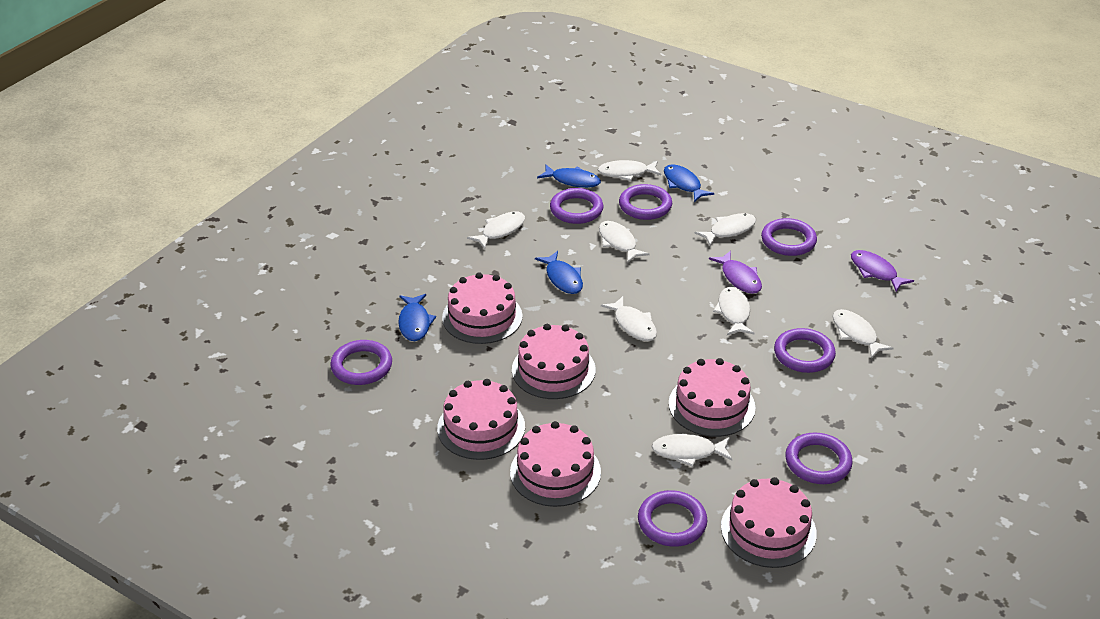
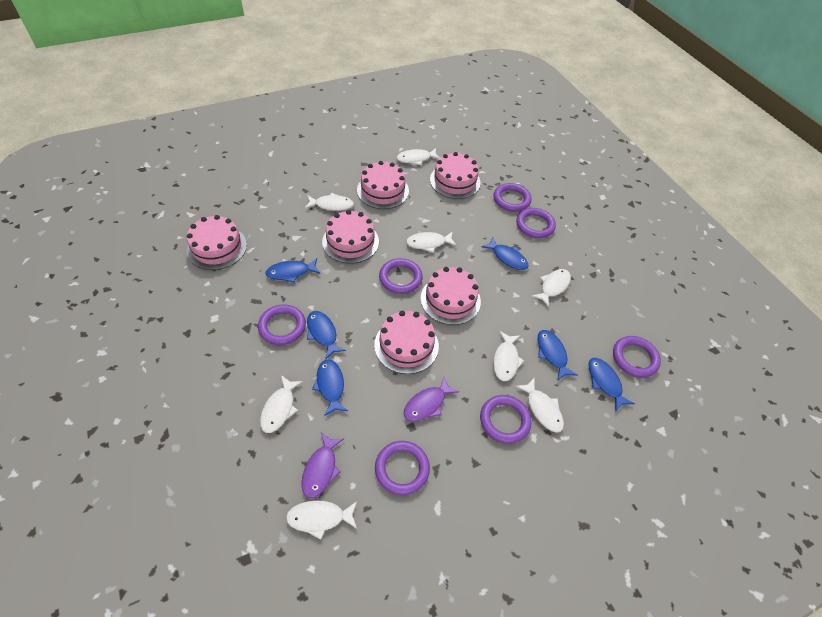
blue fish: [398,294,436,341] [535,251,583,294] [537,164,601,188] [664,164,714,202] = 4 -> [265,258,320,283] [307,311,346,360] [312,359,348,416] [481,238,528,270] [538,330,577,381] [588,358,635,412] = 6

